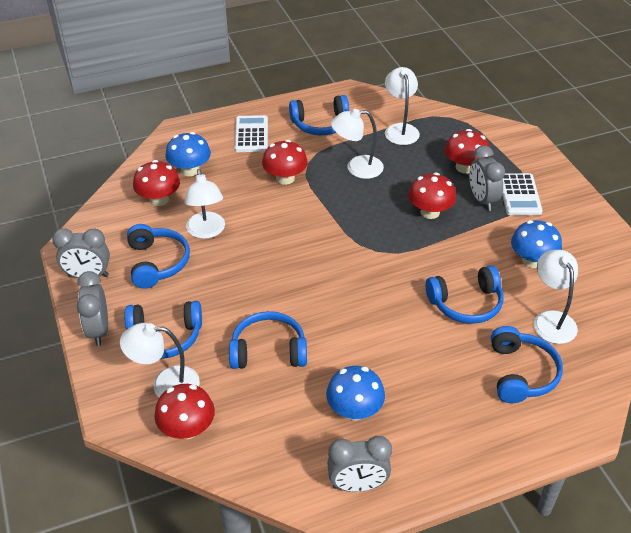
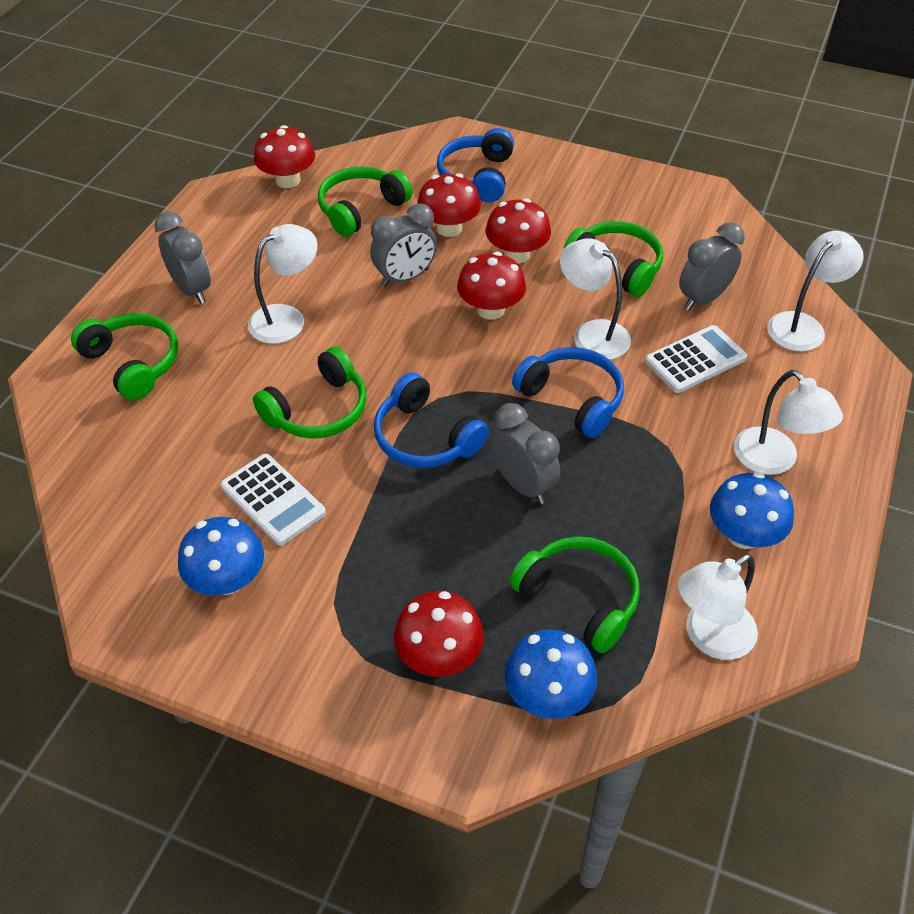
blue headphones: [124,301,202,359] [127,224,190,289] [229,311,307,369] [289,95,349,135] [425,265,504,324] [491,326,563,403] = 6 -> [374,372,489,468] [437,128,514,202] [512,347,624,438] = 3
green headphones: none = 0 -> [71,313,178,401] [253,347,367,439] [318,166,412,237] [509,536,640,653] [563,221,663,297] = 5

